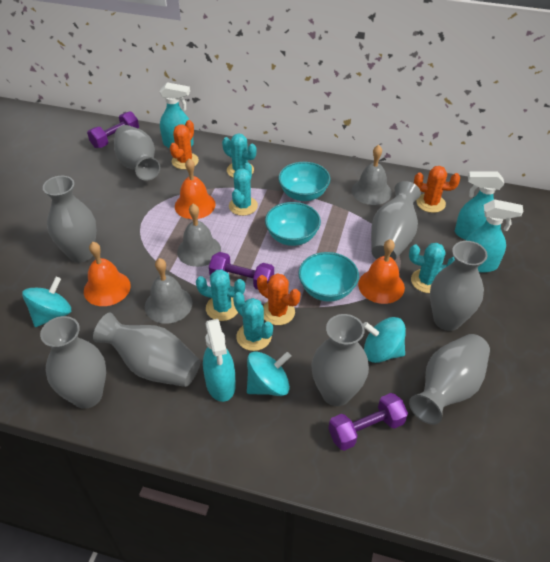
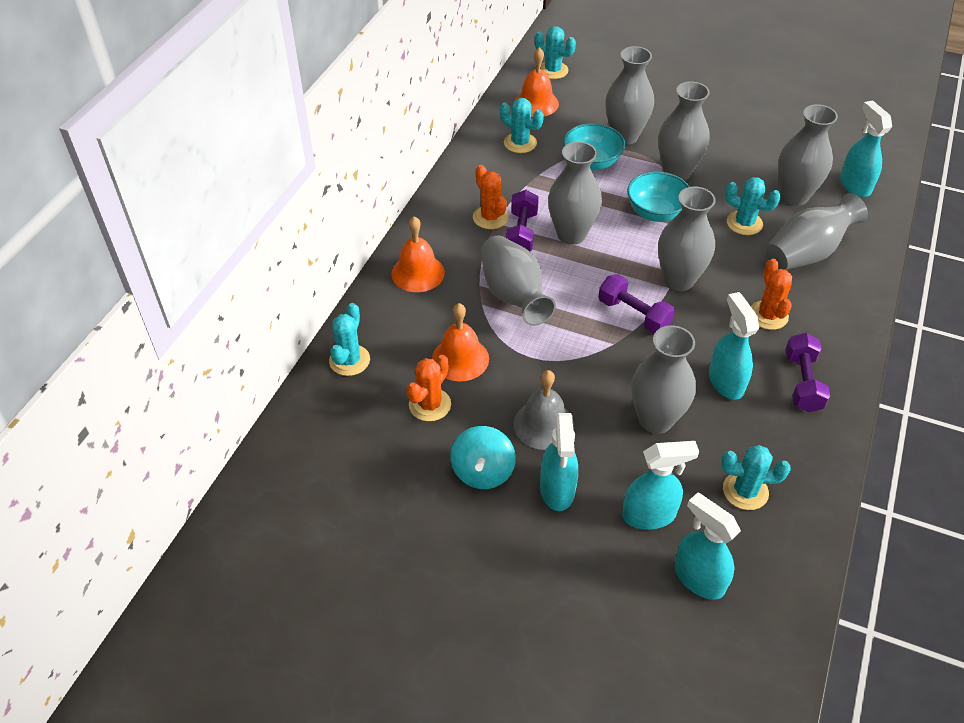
grey bell: [145,258,192,324] [177,204,221,267] [352,145,392,205] = 3 -> [514,370,574,450] = 1
turquoise bowl: [265,202,321,246] [278,162,330,201] [298,252,359,302] = 3 -> [563,123,625,171] [627,172,690,222] = 2
turquoise spinning top: [22,277,71,327] [247,351,291,396] [363,317,406,363] = 3 -> [450,426,516,489] = 1
turquoise spray bottle: [160,82,194,148] [203,319,236,402] [455,172,504,240] [466,199,523,273] = 4 -> [540,413,578,511] [622,441,699,530] [674,492,741,600] [709,292,759,400] [840,100,892,197] = 5

